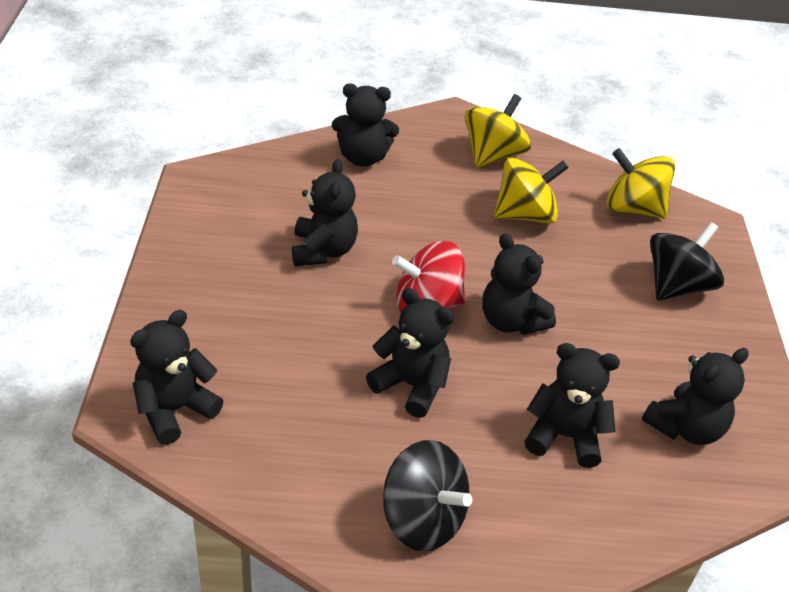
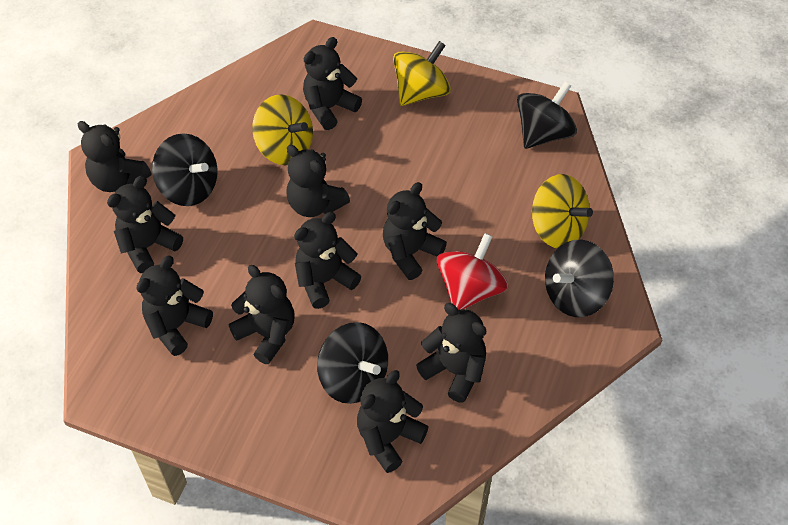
black spinning top: [383,440,472,552] [650,222,724,301] = 2 -> [152,133,218,206] [317,322,388,404] [517,82,577,149] [545,240,614,317] = 4
black teddy bear: [130,310,223,445] [292,159,358,266] [332,84,399,167] [366,288,454,418] [482,233,556,335] [525,343,620,468] [642,348,749,445] = 7 -> [78,121,152,192] [107,176,183,273] [136,256,213,356] [229,265,294,364] [286,145,350,217] [294,212,361,309] [303,37,362,130] [357,370,429,473] [383,182,447,280] [416,303,486,403] = 10

